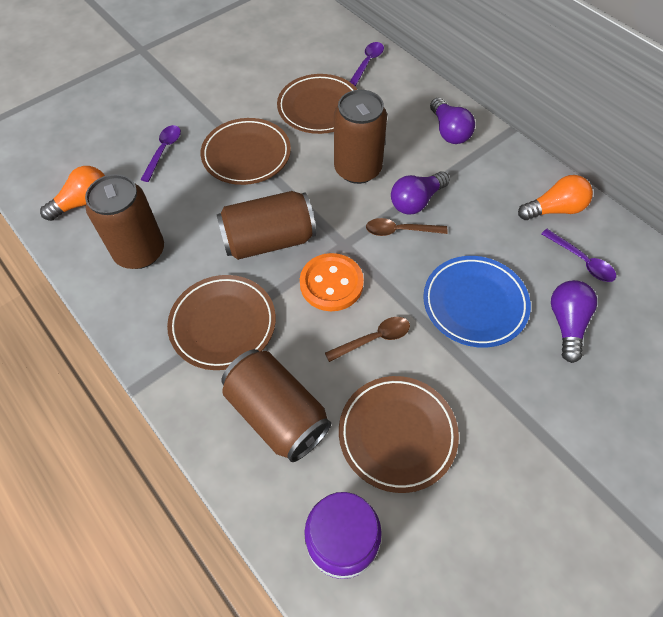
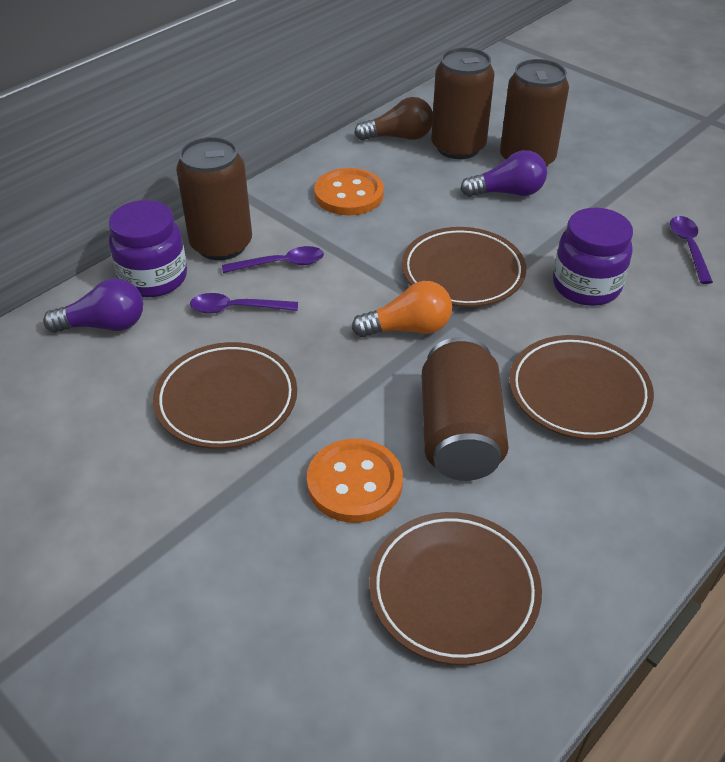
blue plate: [423,256,531,348] = 1 -> none = 0
brown light bulb: none = 0 -> [354,97,433,140] = 1
brown spoon: [325,317,410,362] [366,218,448,236] = 2 -> none = 0
orange button: [300,253,364,311] = 1 -> [307,439,403,523] [314,168,384,215] = 2
orange light bulb: [40,166,105,221] [518,175,593,220] = 2 -> [352,281,452,337] = 1
purple jar: [305,492,382,579] = 1 -> [109,200,187,297] [553,208,633,306] = 2
purple light bulb: [391,172,450,215] [430,98,475,144] [551,280,597,363] = 3 -> [43,278,143,333] [461,150,547,197] = 2

